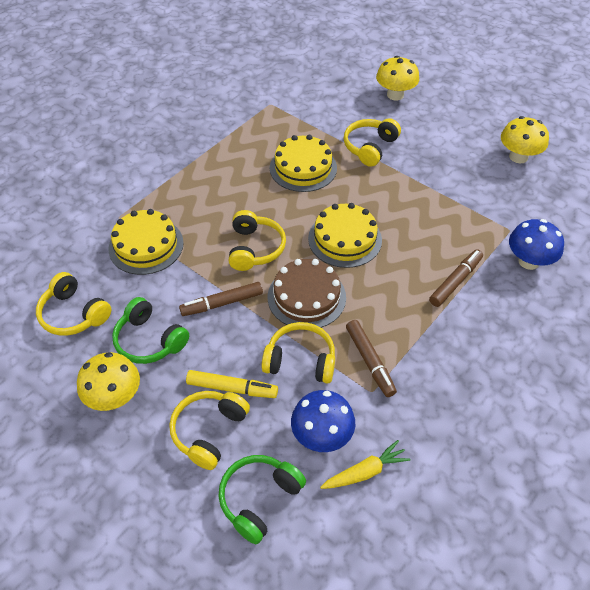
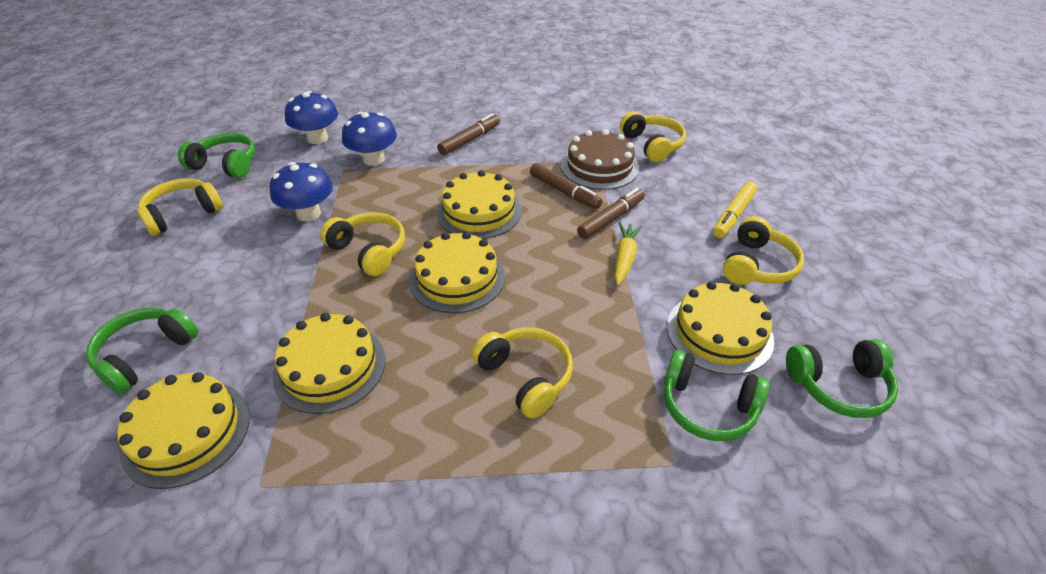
blue mushroom: [291,390,355,452] [509,219,564,270] = 2 -> [270,162,333,221] [285,91,338,144] [342,112,397,166] = 3
green headphones: [112,297,189,364] [219,455,306,544] = 2 -> [86,308,198,394] [178,133,256,178] [664,350,770,441] [786,339,898,418] = 4
yellow cake: [108,209,184,275] [270,135,337,192] [308,203,382,268] = 3 -> [117,372,250,489] [272,313,386,414] [409,232,505,313] [437,170,522,239] [667,281,774,375] = 5
yellow mushroom: [77,352,140,411] [376,56,419,100] [501,116,549,163] = 3 -> none = 0

